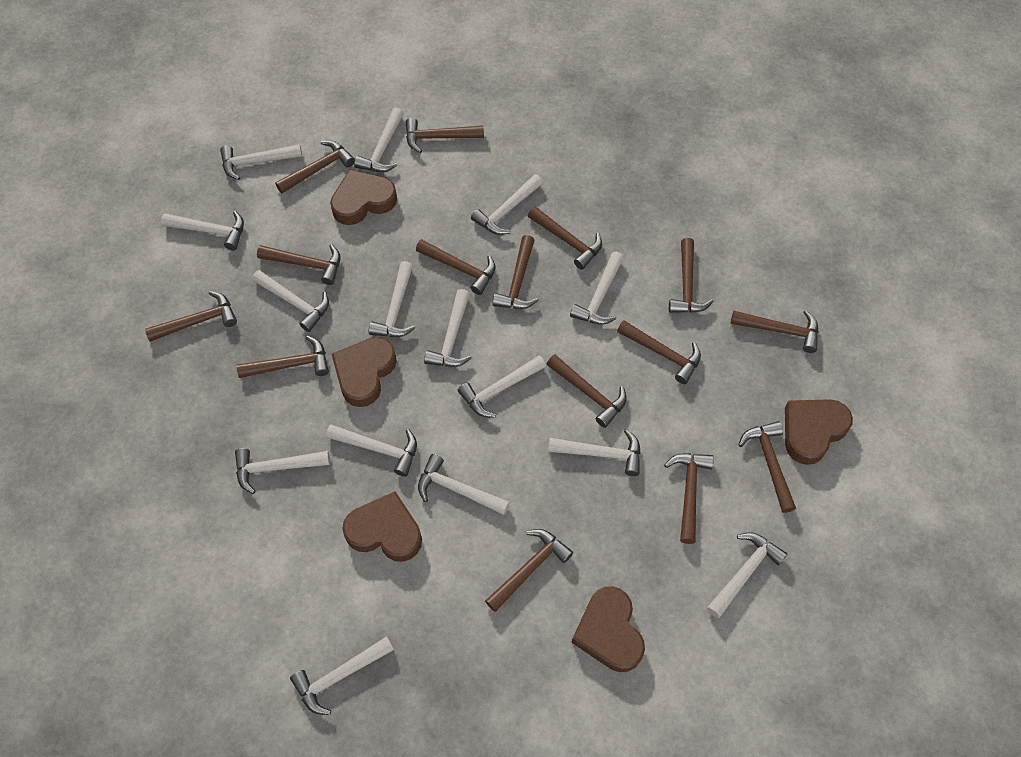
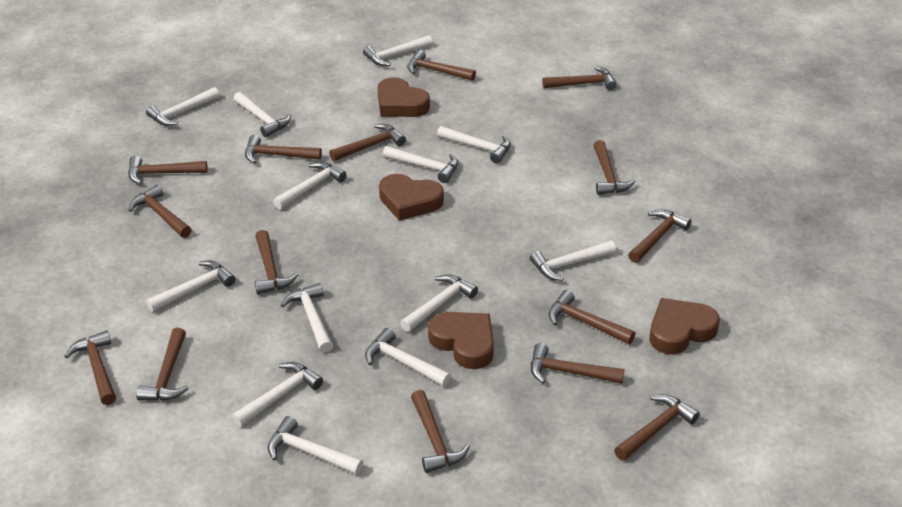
brown heart: [330,169,397,225] [332,337,397,407] [342,491,422,562] [571,586,645,672] [785,399,853,465] = 5 -> [378,77,430,117] [379,174,444,221] [428,312,494,369] [649,298,720,354] = 4
white hammer: [161,211,244,250] [220,144,302,180] [235,448,330,494] [252,270,329,332] [290,636,394,715] [326,425,417,477] [354,108,404,172] [369,261,415,337] [418,454,510,515] [424,289,472,367] [458,355,546,418] [471,174,543,235] [548,429,641,476] [570,252,624,325] [707,532,787,618] = 15 -> [146,87,219,126] [146,260,235,312] [232,362,323,427] [234,92,291,137] [267,416,364,475] [273,162,347,209] [281,283,333,353] [363,35,432,66] [365,328,451,387] [383,146,458,183] [400,274,478,332] [437,126,511,164] [530,241,616,281] = 13

